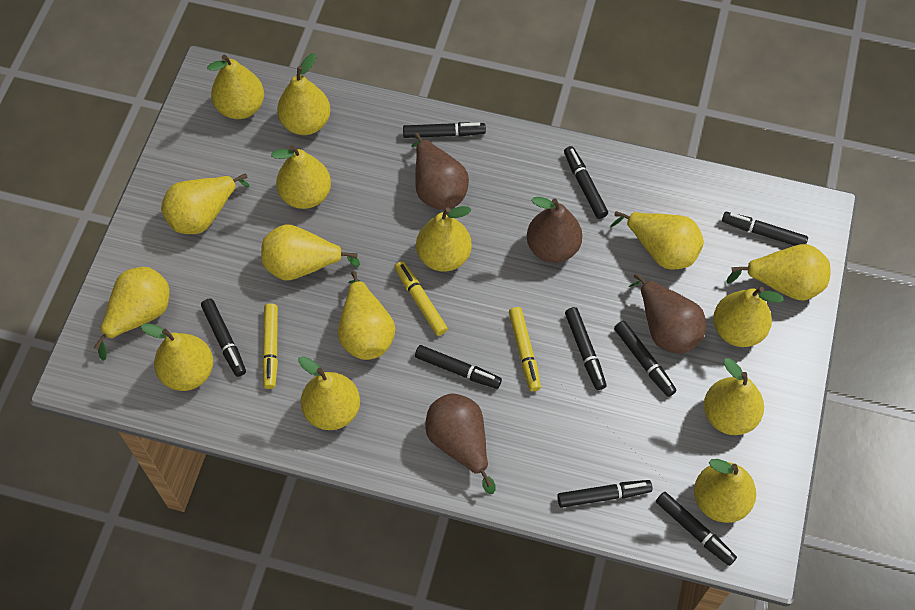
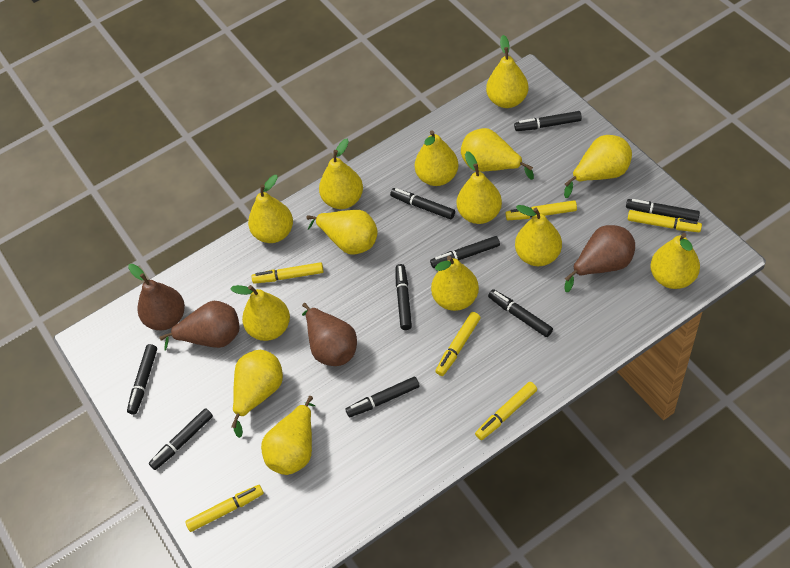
yellow marker: [262,303,278,389] [395,261,448,336] [509,307,541,391] = 3 -> [185,485,264,532] [251,262,324,284] [435,312,481,376] [475,382,537,440] [505,200,577,220] [628,210,702,232] = 6
yellow pear: [94,267,169,361] [141,324,213,391] [161,173,250,234] [207,55,264,119] [261,224,360,280] [271,145,331,209] [277,53,330,135] [299,356,360,430] [338,271,395,360] [416,206,472,272] [610,211,704,270] [694,459,756,523] [704,358,764,435] [713,287,784,347] [726,244,831,301] = 15 -> [230,285,290,341] [231,350,283,438] [248,175,293,243] [261,396,315,475] [306,210,378,254] [319,139,363,209] [415,130,458,186] [431,256,479,311] [457,151,502,224] [461,128,534,180] [486,35,528,108] [515,205,562,266] [564,135,632,198] [650,233,700,289] = 14

